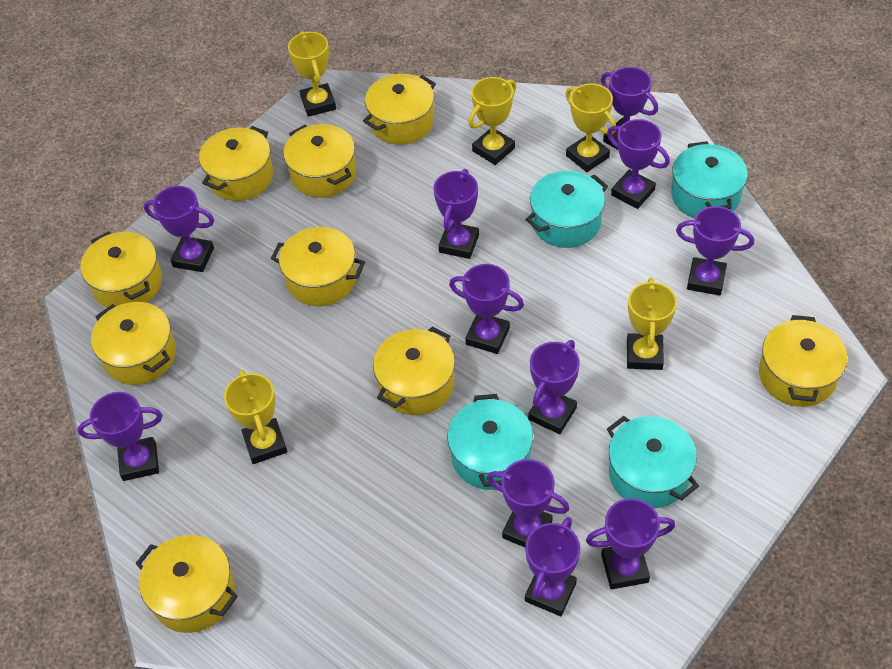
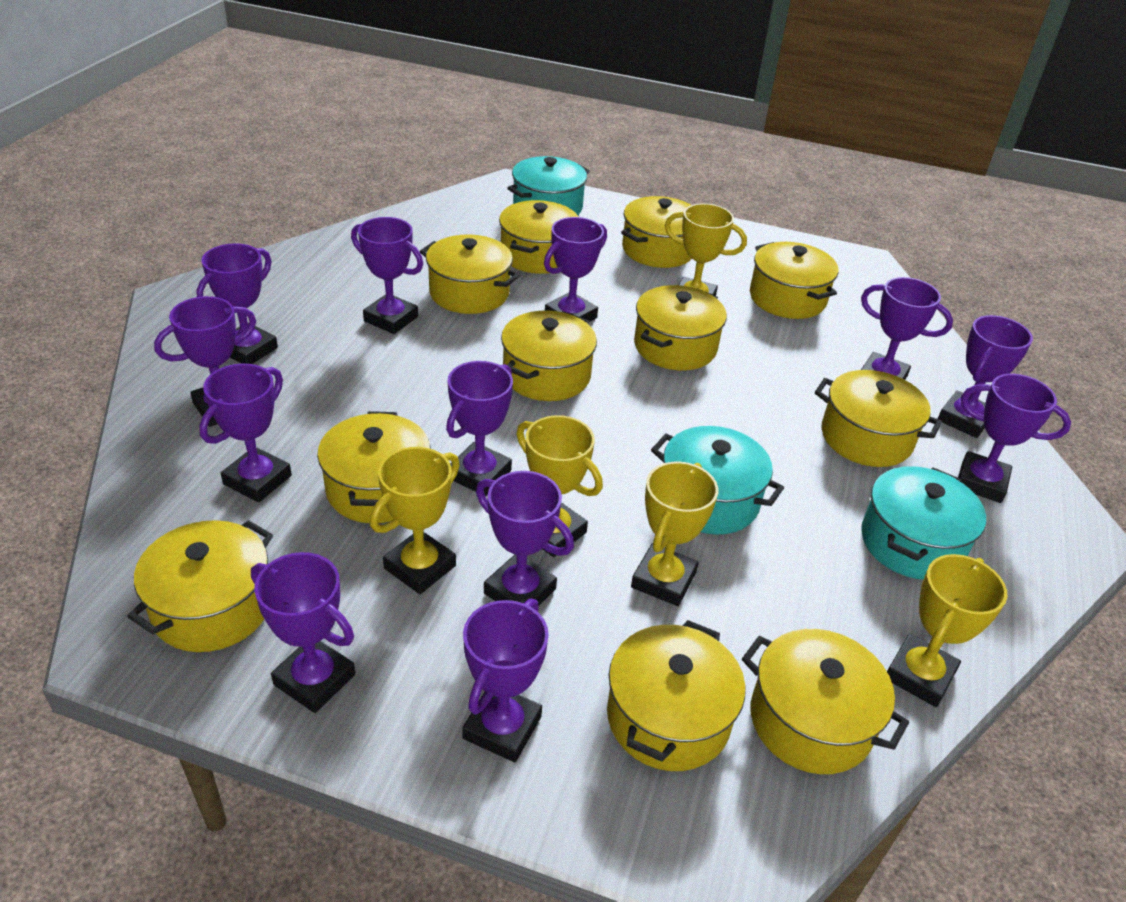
purple trophy: [77,392,162,481] [144,186,214,272] [433,169,479,259] [449,264,524,354] [487,459,569,547] [525,517,580,616] [528,340,580,434] [586,498,675,589] [601,67,658,150] [607,119,670,209] [676,206,754,296] = 11 -> [154,296,256,427] [196,243,278,364] [199,363,292,502] [251,552,355,713] [351,217,423,334] [446,361,513,496] [462,599,549,762] [476,471,574,606] [544,217,607,322] [861,277,953,380] [938,315,1033,438] [958,374,1071,503] = 12
turquoise pot: [447,394,533,490] [525,171,608,248] [607,416,699,508] [671,141,748,218] = 4 -> [507,156,590,215] [651,426,784,535] [861,466,986,580] = 3
yellow pot: [80,231,162,308] [91,302,176,385] [135,535,238,633] [199,126,273,201] [270,227,365,306] [283,124,356,198] [363,74,436,145] [373,327,455,415] [759,315,847,407] = 9 -> [127,520,273,652] [317,411,431,523] [420,235,520,314] [499,200,578,274] [501,310,597,401] [607,620,745,771] [621,196,692,268] [634,285,727,370] [742,629,909,774] [750,242,838,319] [815,370,942,467] = 11

